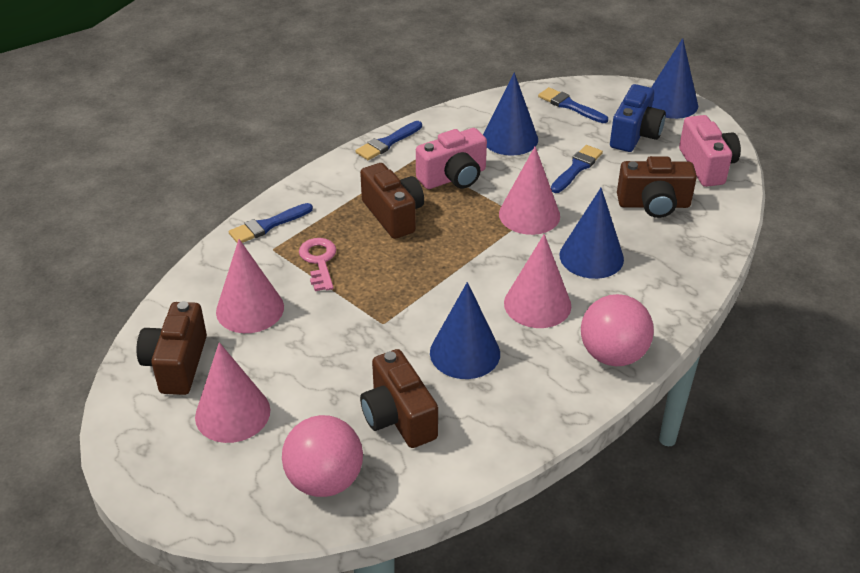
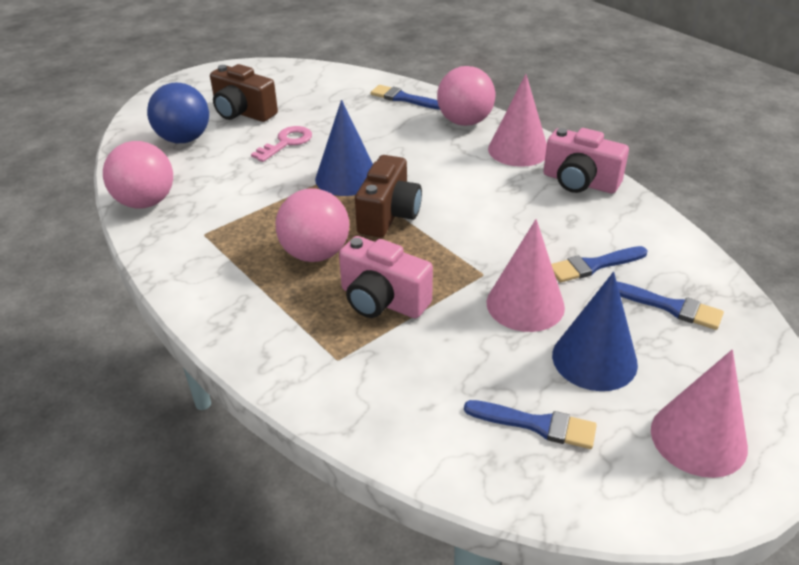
blue ball: none = 0 -> [147,83,209,143] = 1
blue camera: [610,84,666,152] = 1 -> none = 0
blue cone: [430,282,500,379] [483,72,538,156] [559,188,624,279] [651,38,698,119] = 4 -> [315,100,373,196] [552,272,638,391] = 2
brown camera: [136,301,207,395] [360,163,424,239] [360,349,438,448] [617,156,697,218] = 4 -> [210,64,278,122] [355,155,422,237] = 2
pink ball: [282,415,363,497] [581,294,654,366] = 2 -> [103,141,173,208] [275,188,349,262] [437,66,495,126] = 3
pink cone: [195,342,270,443] [216,239,284,333] [499,146,560,235] [504,234,571,328] = 4 -> [487,219,565,332] [488,74,547,167] [651,350,748,478] = 3

